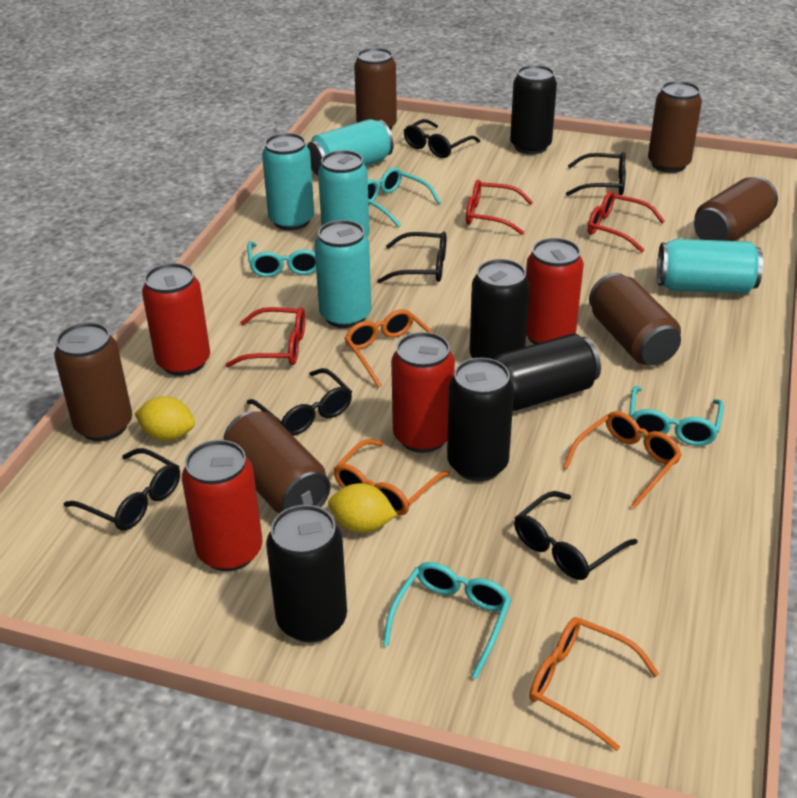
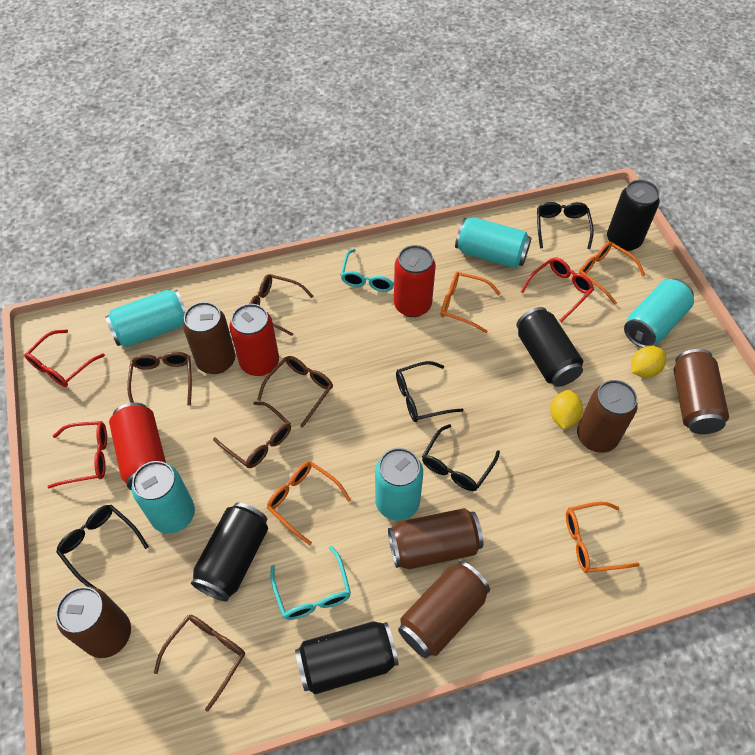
black can: [266,505,347,643] [447,358,514,481] [470,259,530,359] [494,333,601,411] [510,65,557,154] = 5 -> [191,503,268,601] [295,621,399,694] [516,307,583,387] [607,180,660,251] = 4
black glasses: [64,448,180,531] [247,368,352,436] [377,232,446,283] [404,119,480,158] [514,491,638,580] [566,152,626,196] = 6 -> [56,505,149,588] [396,361,464,422] [422,424,500,491] [537,202,594,249] = 4
brown glasses: none = 0 -> [127,352,192,405] [154,615,245,712] [213,402,291,468] [249,274,313,336] [257,356,333,428] = 5
red can: [142,263,210,376] [182,440,263,571] [391,332,455,453] [526,238,584,344] = 4 -> [109,402,166,490] [229,304,279,376] [394,245,436,317] = 3
turquoise glasses: [247,240,316,277] [368,167,441,227] [383,562,511,679] [629,386,724,446] = 4 -> [270,546,351,620] [340,249,394,292] = 2

